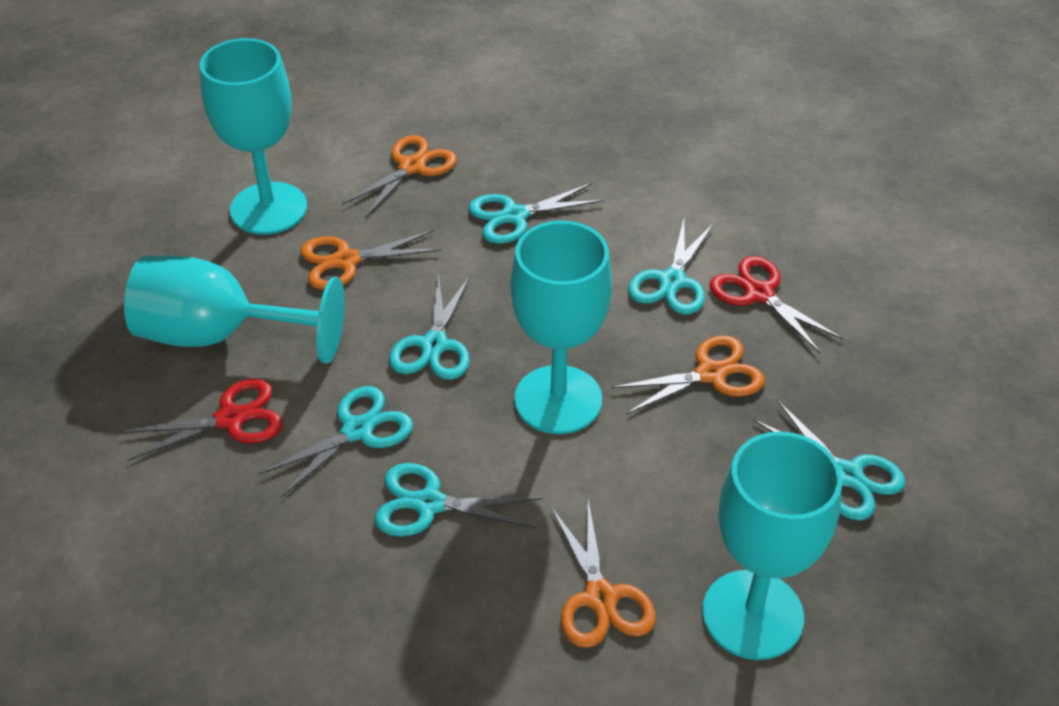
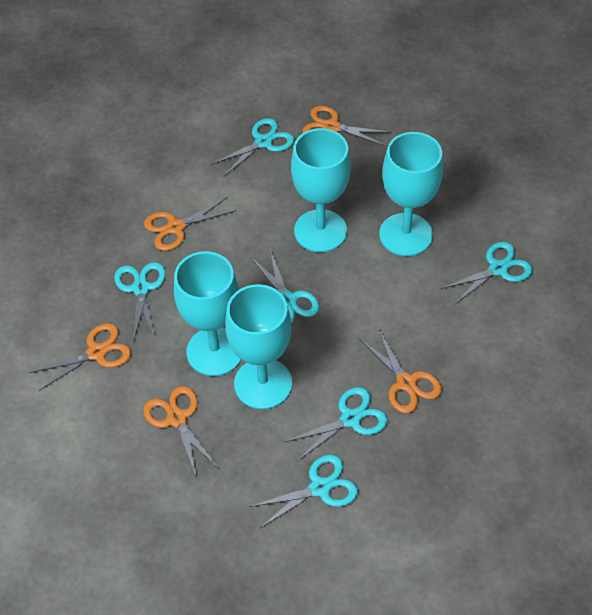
orange scissors: [300,230,441,290] [342,135,457,218] [551,500,656,648] [611,335,765,414] = 4 -> [29,323,131,391] [143,386,218,476] [144,197,237,251] [302,106,391,146] [359,328,442,413] = 5
red scissors: [121,378,283,461] [709,256,844,354] = 2 -> none = 0

